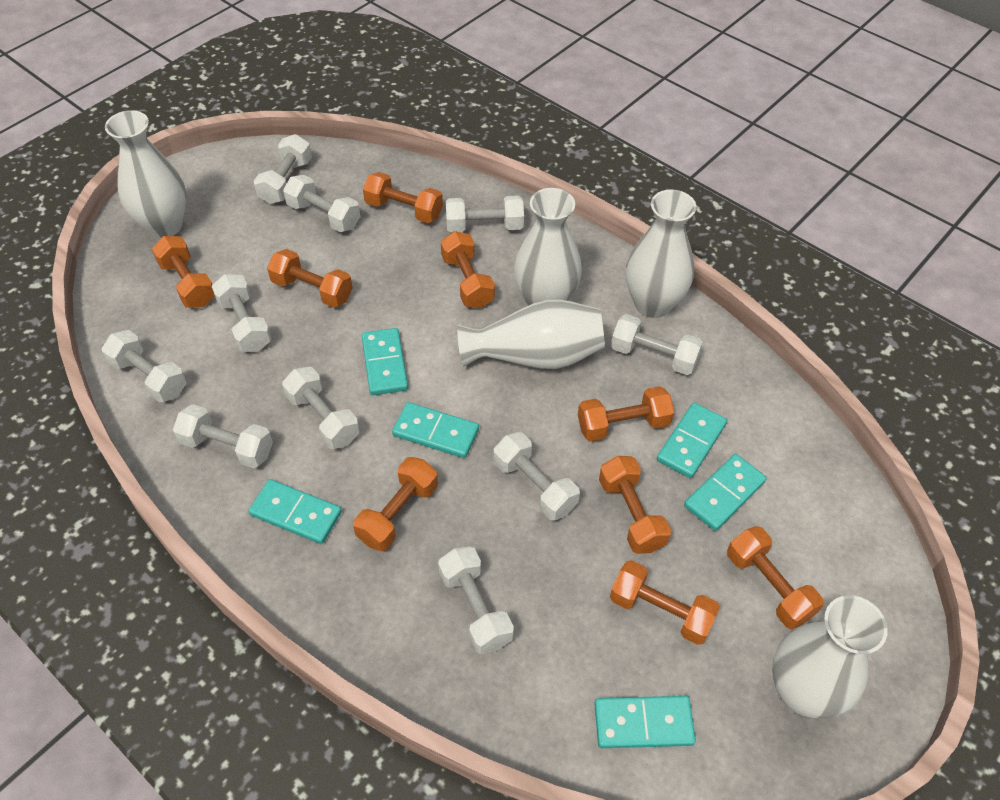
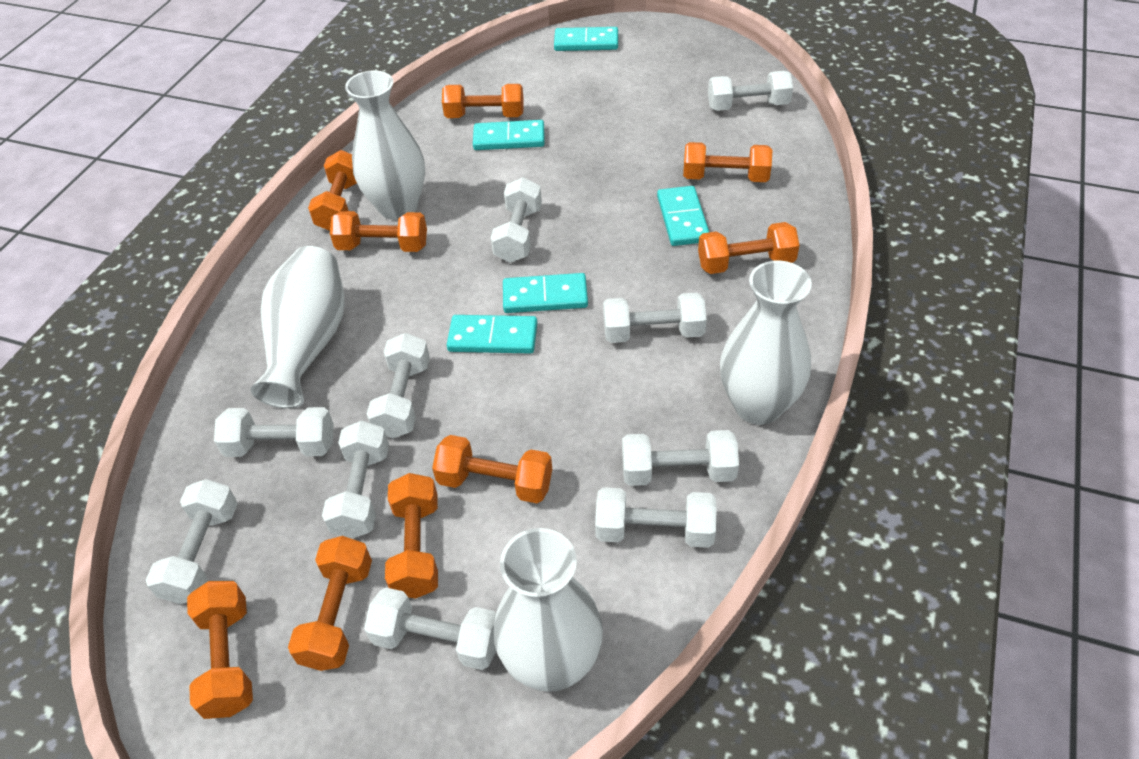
turquoise domino: [248,479,342,544] [362,328,408,395] [392,402,479,458] [594,696,696,748] [657,403,727,478] [684,454,767,531] = 6 -> [447,315,537,354] [473,120,545,150] [503,273,588,313] [554,27,618,51] [657,186,709,246] = 5
white vase: [105,110,187,238] [457,299,605,369] [514,188,582,306] [626,189,696,318] [772,595,888,719] = 5 -> [251,246,345,409] [345,70,425,220] [494,528,603,692] [720,260,812,425] = 4

